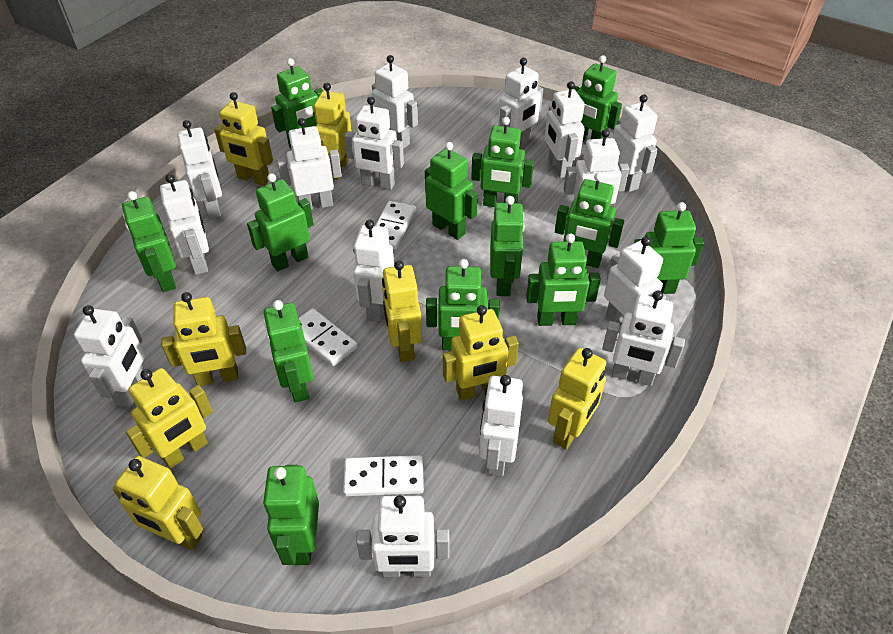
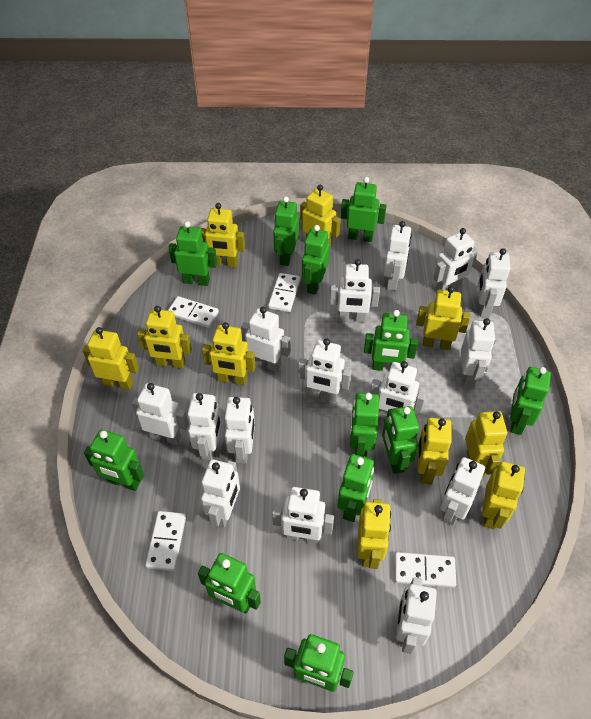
green robot: [122,191,176,292] [247,173,314,271] [263,300,313,402] [263,465,319,565] [271,58,323,148] [425,142,478,240] [426,259,500,350] [471,117,534,207] [490,196,525,296] [526,234,601,326] [555,172,624,268] [573,55,622,141] [634,202,704,294] = 13 -> [84,430,144,491] [168,221,217,286] [198,553,261,614] [273,196,299,266] [284,634,354,692] [302,225,330,295] [337,454,374,522] [341,177,387,242] [350,393,379,457] [364,310,418,371] [382,406,419,474] [510,367,551,435] = 12
white domino: [299,308,358,366] [343,455,424,496] [375,201,416,249] = 3 -> [145,511,186,571] [168,296,219,328] [268,273,301,312] [395,552,456,588] = 4
yellow robot: [113,456,203,551] [126,368,213,469] [162,292,246,386] [214,92,273,186] [314,83,352,180] [382,260,422,362] [443,305,519,400] [548,348,606,449] = 8 -> [83,327,139,390] [137,306,192,369] [201,203,245,267] [202,322,256,385] [300,185,341,247] [357,499,391,569] [416,286,470,350] [418,418,452,485] [465,411,507,477] [482,462,525,529] = 10

